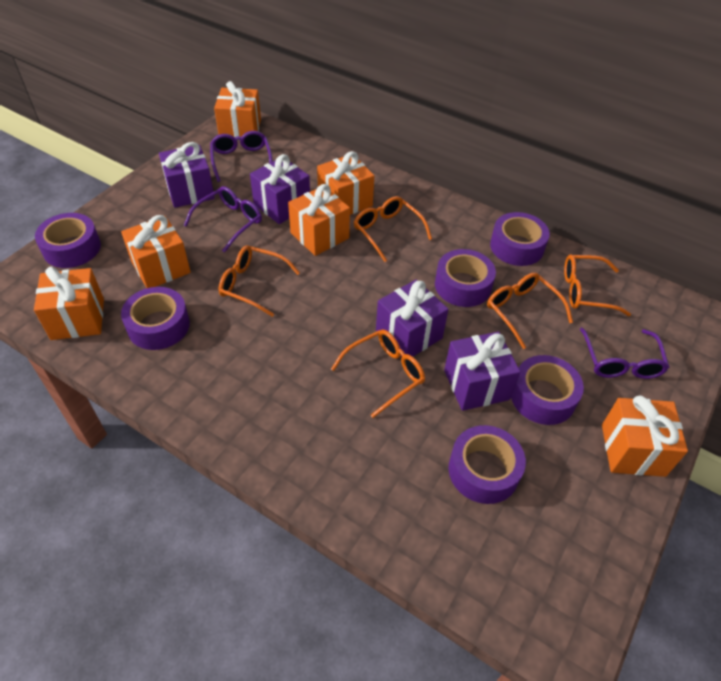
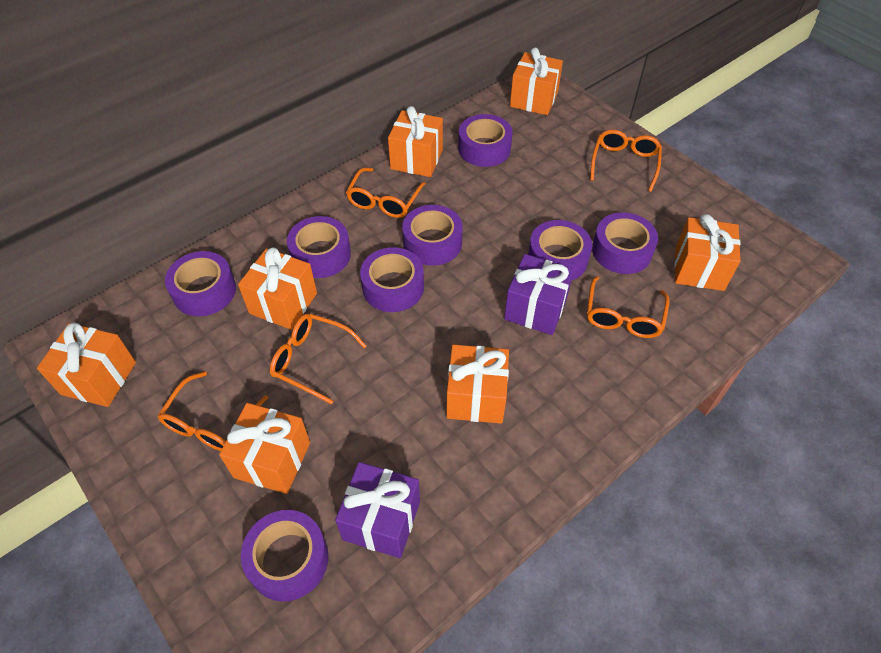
orange gift: [34,266,104,340] [121,215,191,288] [214,81,261,140] [288,184,350,256] [317,151,374,215] [602,395,688,477] = 6 -> [37,322,136,407] [219,403,310,494] [238,247,317,330] [388,106,443,177] [446,345,509,424] [510,48,563,115] [675,214,741,291] = 7
purple gift: [159,142,215,208] [250,154,310,224] [376,280,448,357] [444,332,520,411] = 4 -> [335,462,420,558] [504,254,574,335] = 2
purple glasses: [184,186,262,253] [210,131,273,182] [580,328,670,379] = 3 -> none = 0
purple tape: [35,213,101,268] [121,287,190,350] [435,249,496,307] [449,425,526,504] [490,212,550,266] [511,355,584,425] = 6 -> [165,251,236,316] [241,510,328,602] [287,216,351,278] [360,247,424,312] [402,205,463,266] [458,114,513,167] [528,220,592,280] [592,213,658,274] = 8

